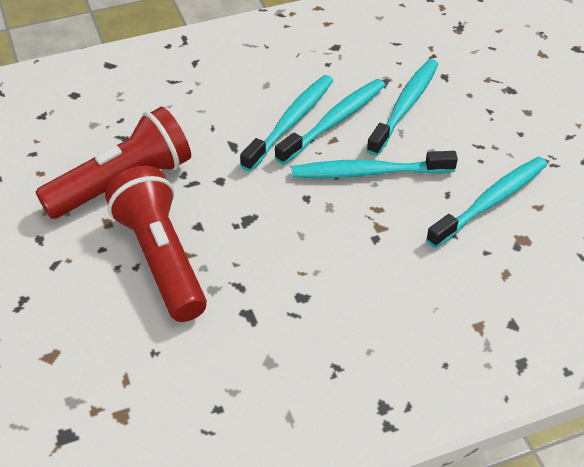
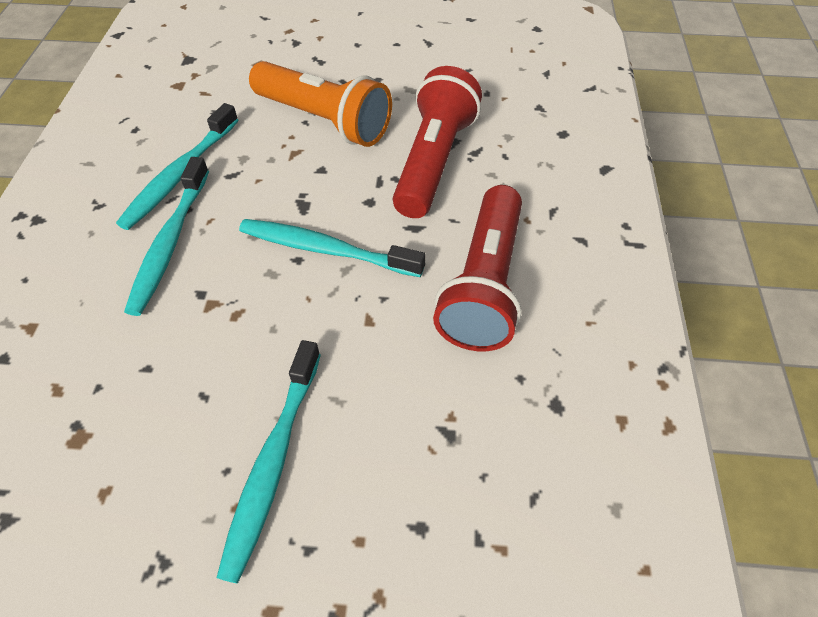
orange flashlight: none = 0 -> [249,61,392,147] = 1
turquoise toothbrush: [240,75,334,172] [275,79,386,165] [292,151,458,178] [367,59,439,156] [426,157,547,248] = 5 -> [116,103,238,230] [124,157,209,316] [217,340,321,583] [239,219,426,277] = 4

